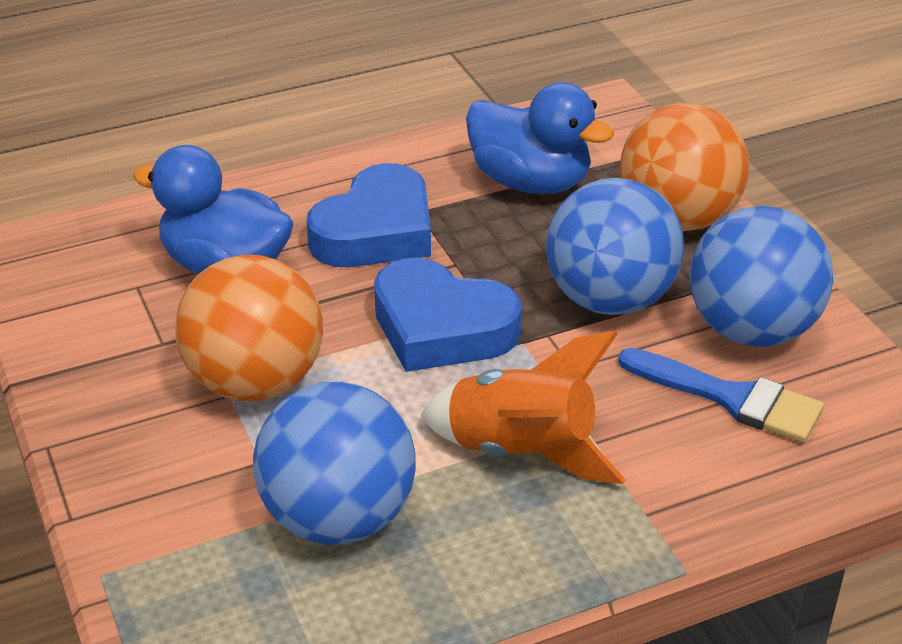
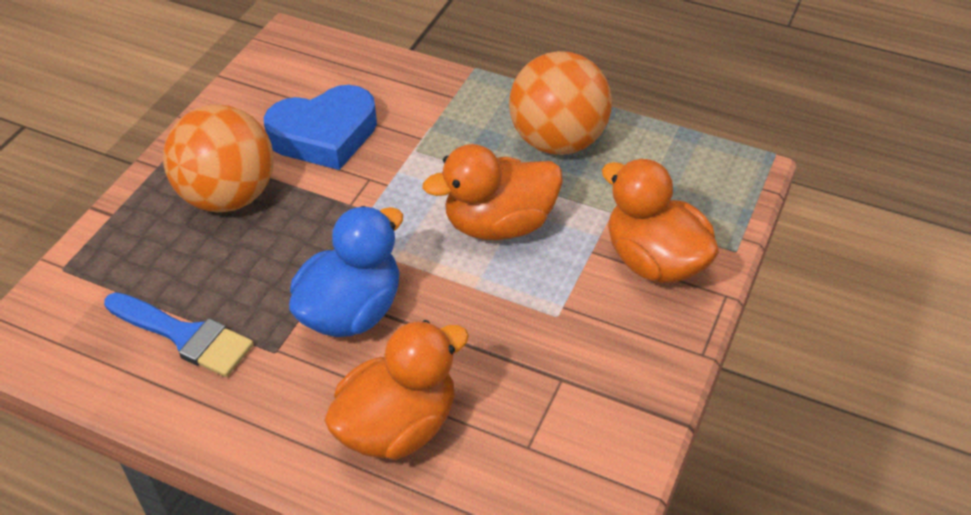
blue ball: [253,382,416,545] [546,178,684,315] [689,206,833,347] = 3 -> none = 0
blue duck: [133,145,294,274] [466,82,614,194] = 2 -> [289,206,403,337] = 1
blue heart: [307,163,431,267] [374,257,522,372] = 2 -> [264,85,377,170] = 1
orange duck: none = 0 -> [324,320,469,460] [422,144,563,240] [602,159,719,283] = 3
orange rocket: [421,330,626,484] = 1 -> none = 0

